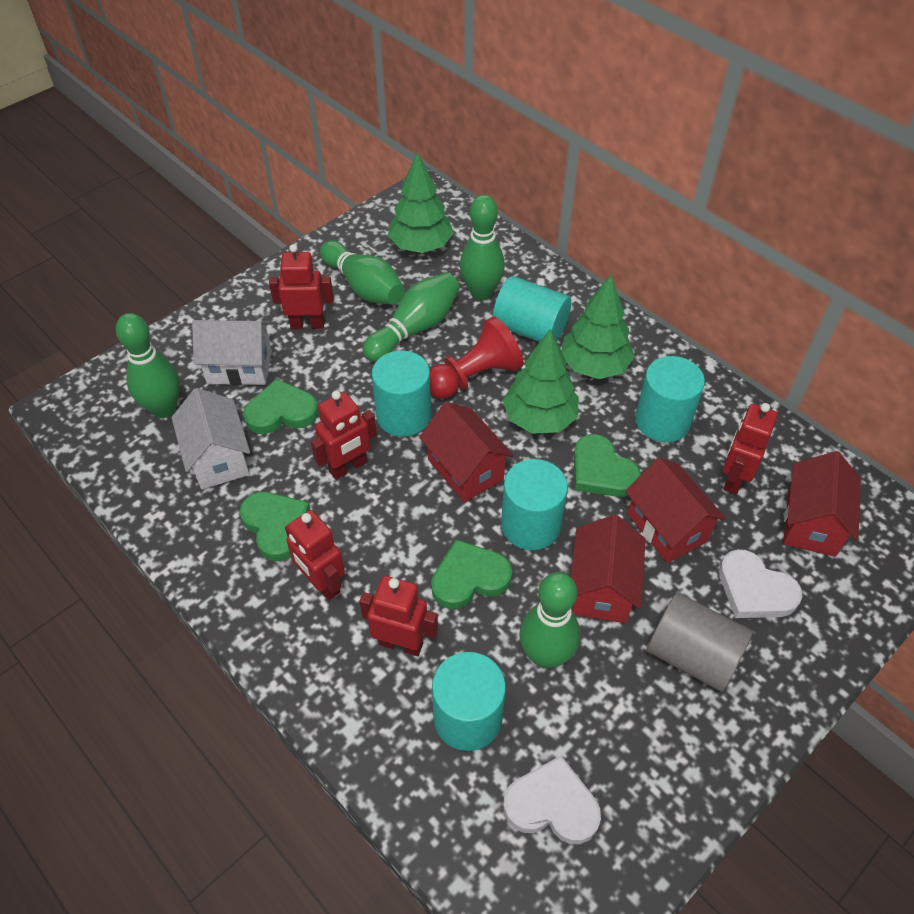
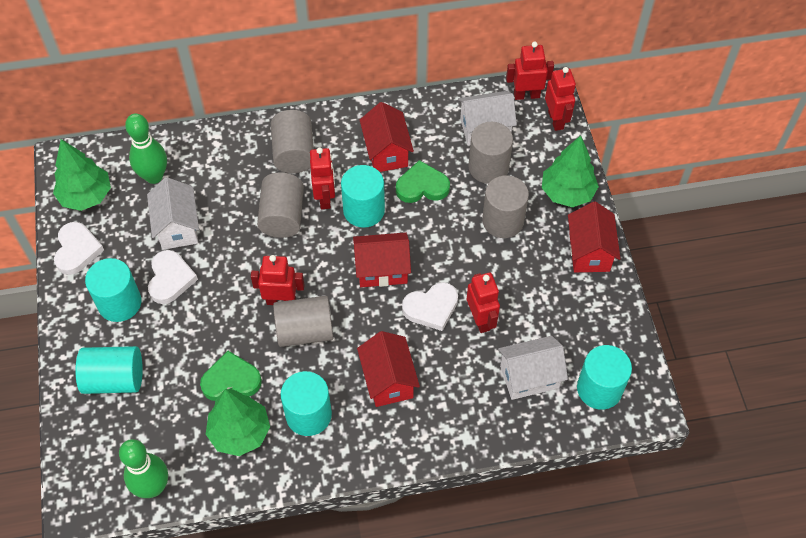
green bowling pin: [116,313,180,418] [320,240,405,305] [363,272,460,362] [460,195,505,300] [519,572,580,669] = 5 -> [119,439,168,498] [125,113,167,184] = 2
green heart: [240,492,310,561] [243,379,318,434] [431,539,512,609] [574,434,641,497] = 4 -> [200,351,262,401] [396,160,450,203] = 2
grey cylinder: [647,593,753,692] = 1 -> [257,173,304,238] [271,110,314,173] [273,296,333,347] [468,122,513,184] [482,175,529,238] = 5
red pawn: [430,316,524,399] = 1 -> none = 0
white heart: [503,756,601,844] [719,549,803,618] = 2 -> [54,222,104,275] [148,250,198,304] [402,282,458,331] = 3
white house: [171,388,250,489] [192,320,272,386] = 2 -> [147,177,199,250] [458,91,517,145] [498,336,568,400] = 3

